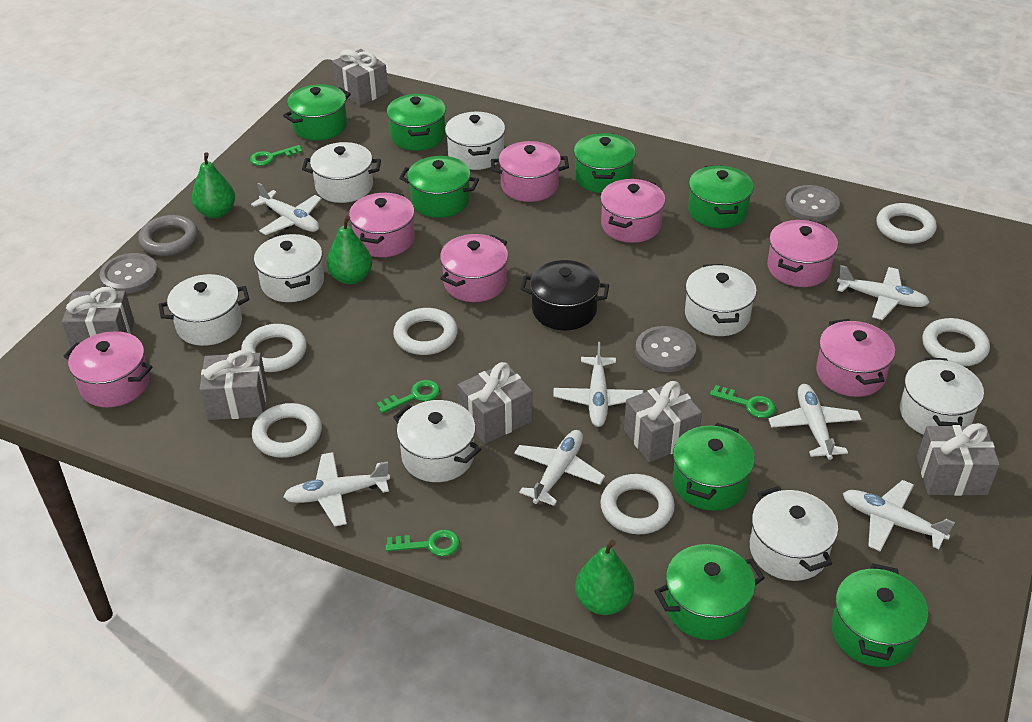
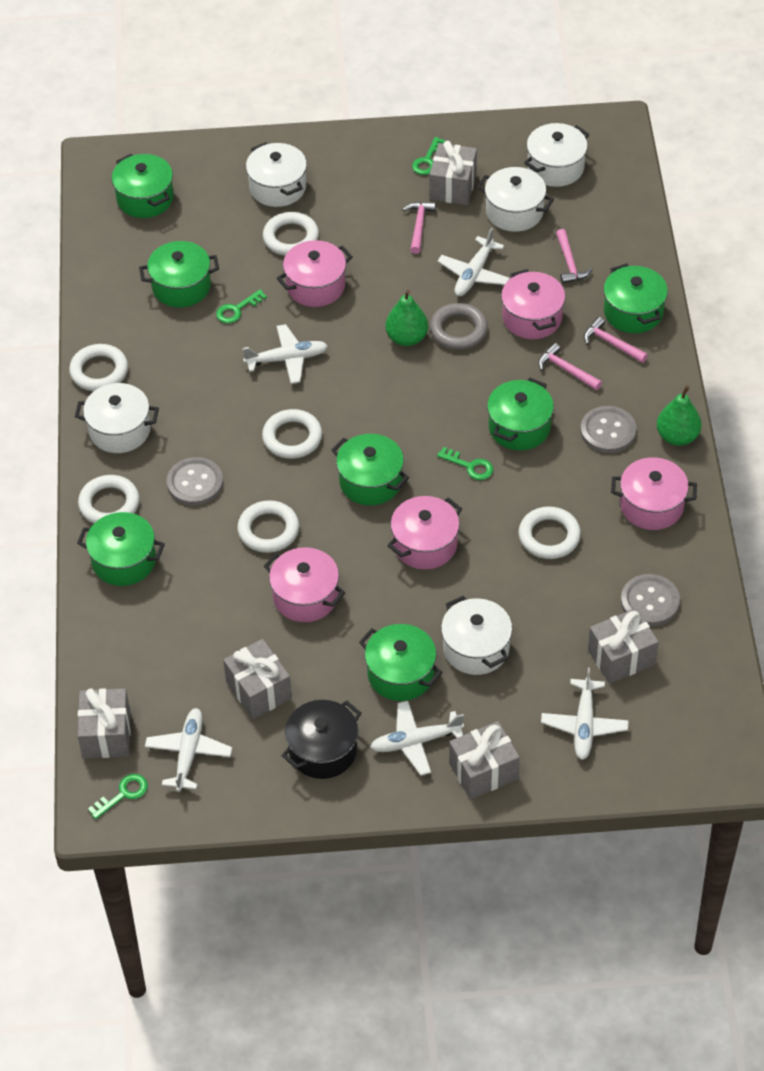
green pear: [192,152,235,218] [327,215,372,284] [575,540,634,615] = 3 -> [385,290,428,346] [657,386,702,446] = 2
green pot: [283,84,351,140] [387,94,446,151] [399,156,479,218] [574,133,636,193] [654,544,765,640] [673,423,755,511] [688,165,754,228] [831,563,928,667] = 8 -> [77,512,165,586] [112,154,174,218] [139,241,219,308] [332,434,409,505] [359,624,443,701] [487,378,554,450] [603,263,668,333] = 7
grey gift: [62,287,134,347] [199,350,267,420] [332,49,388,106] [458,362,532,444] [624,381,702,462] [917,423,1000,496] = 6 -> [78,688,131,758] [223,639,292,719] [429,141,477,205] [449,721,520,799] [588,608,659,684] = 5
pink hammer: none = 0 -> [402,202,436,254] [538,343,602,390] [556,229,592,284] [584,317,648,363] = 4
pink pot: [64,331,153,407] [349,192,415,257] [440,234,508,302] [491,141,569,202] [600,179,665,243] [767,220,838,287] [816,319,895,397] = 7 -> [264,547,345,622] [277,240,352,307] [387,496,462,570] [501,269,565,339] [611,457,697,530] = 5
white plane: [251,183,322,235] [283,452,390,526] [514,430,605,506] [553,342,643,427] [769,384,861,460] [837,265,930,320] [843,480,955,552] = 7 -> [145,708,232,792] [242,324,328,384] [370,701,464,775] [438,228,510,296] [541,667,629,760] = 5
white pot: [159,274,249,346] [254,233,324,302] [302,142,381,203] [393,400,481,482] [445,111,505,170] [685,264,757,336] [750,486,838,581] [900,357,984,435] = 8 -> [75,383,159,453] [246,142,307,207] [441,596,512,675] [477,167,554,232] [524,123,589,187] = 5

